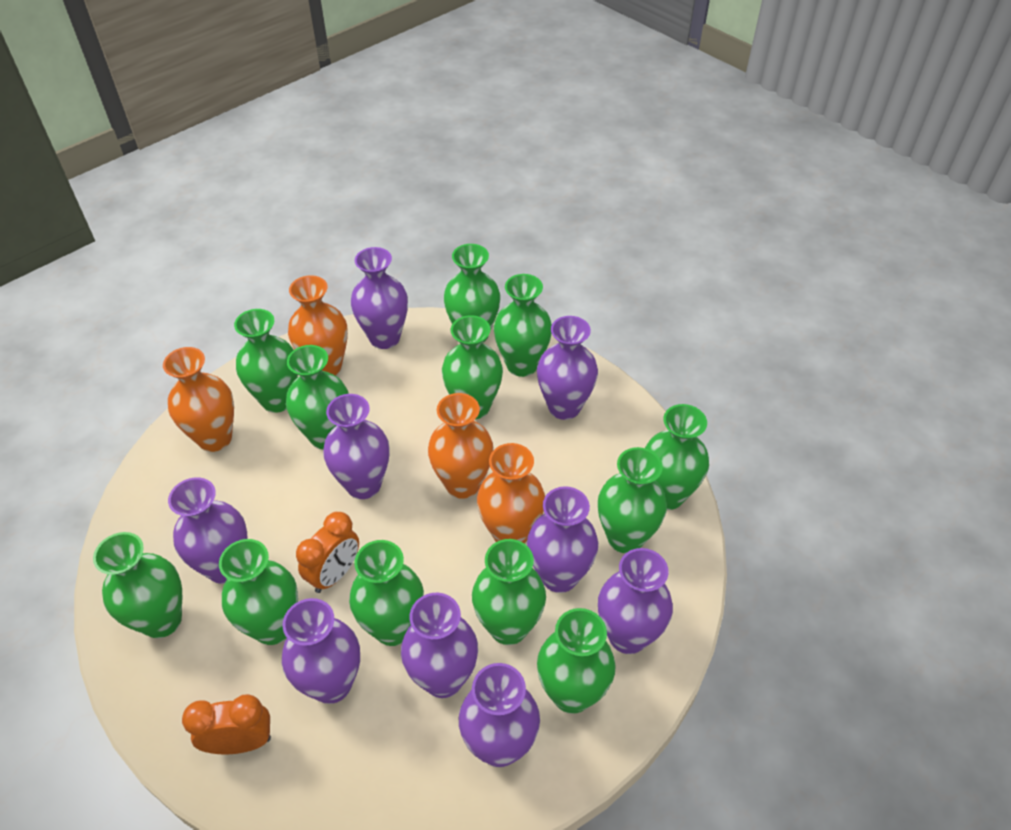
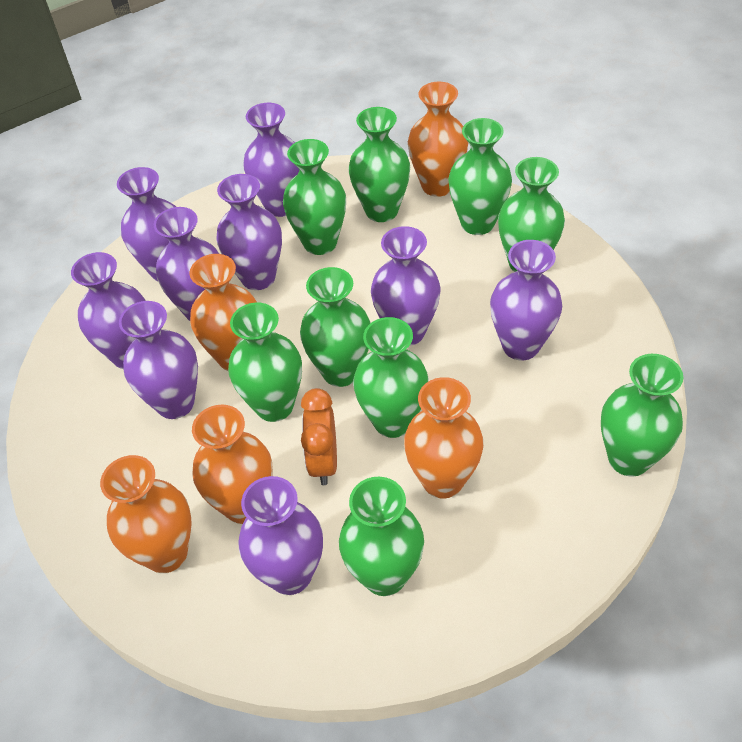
green vase: [93,532,182,638] [219,539,298,645] [234,309,298,413] [286,345,349,449] [349,540,424,646] [442,315,503,419] [444,244,500,343] [472,539,546,645] [494,274,552,377] [537,608,616,714] [598,447,667,553] [645,404,709,510] = 12 -> [228,303,302,422] [283,139,346,255] [300,267,371,387] [339,477,424,596] [348,107,410,222] [353,317,429,438] [448,118,512,235] [498,157,565,272] [601,354,684,477] = 9
orange clock: [182,694,271,754] [296,512,359,593] = 2 -> [301,388,337,485] = 1
orange vase: [163,347,234,452] [288,275,348,375] [428,393,494,499] [477,443,545,544] = 4 -> [100,455,192,573] [190,254,257,371] [192,405,273,524] [404,377,484,498] [408,82,468,197] = 5

